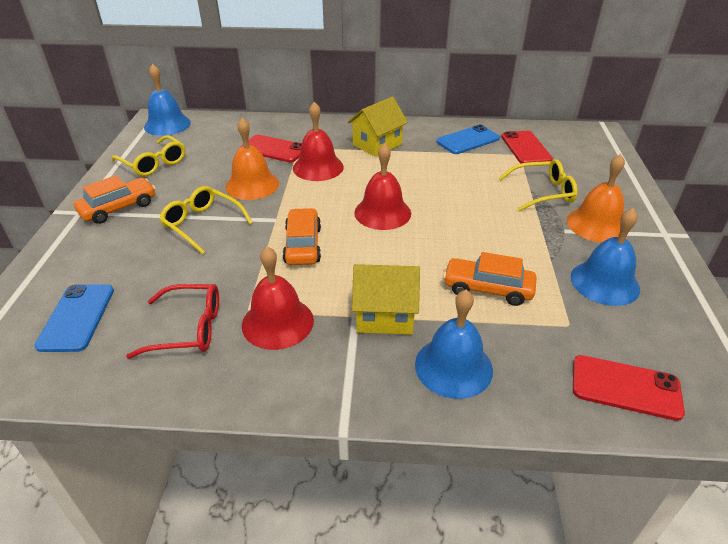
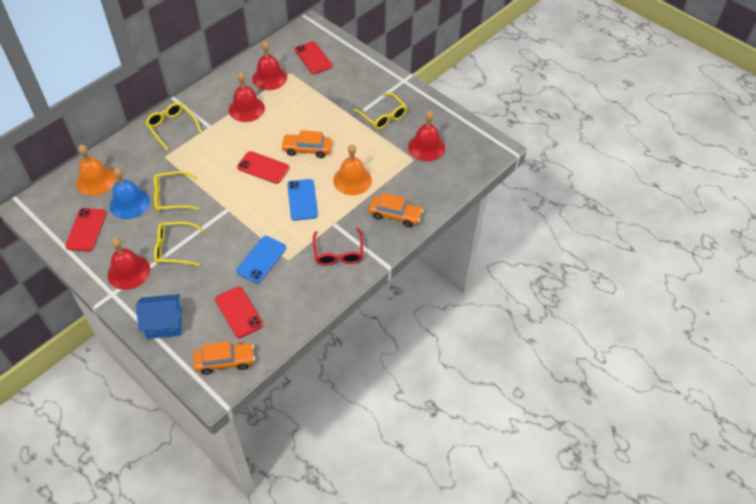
blue bell: [144,64,191,136] [415,290,493,399] [571,208,640,306] = 3 -> [110,168,150,219] = 1
blue house: none = 0 -> [136,294,182,339] = 1
red bell: [242,246,314,350] [293,102,344,181] [354,143,411,230] = 3 -> [108,238,150,290] [229,72,265,122] [252,41,287,90] [408,111,445,161] = 4
red phone: [242,134,302,163] [501,131,553,164] [573,355,685,421] = 3 -> [65,208,106,252] [215,286,263,338] [237,151,289,184] [295,41,332,74] = 4
yellow glasses: [111,135,185,176] [159,186,253,254] [499,159,577,211] = 3 -> [145,103,202,150] [154,171,199,212] [154,222,205,266] [353,93,407,129] = 4
yellow house: [348,97,408,157] [352,264,420,335] = 2 -> none = 0

